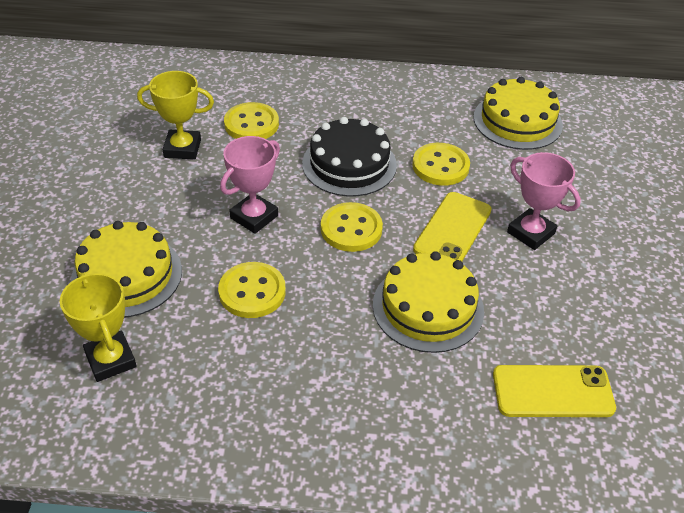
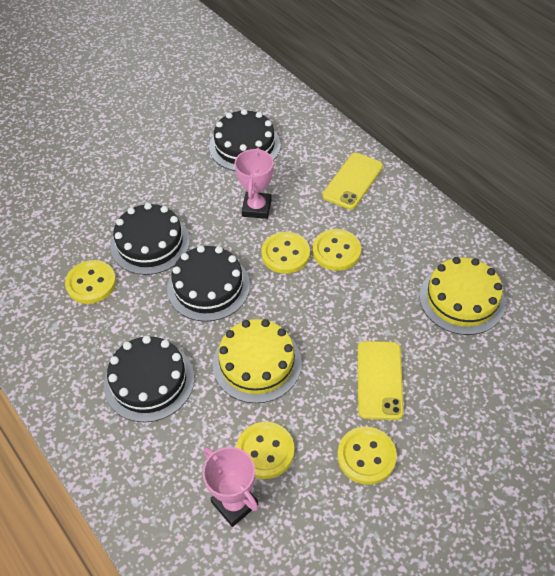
black cake: [302,117,397,197] = 1 -> [104,336,194,422] [110,203,190,275] [167,245,250,322] [209,109,281,171] = 4
yellow button: [218,262,286,318] [224,102,279,139] [321,202,383,252] [412,143,470,186] = 4 -> [65,260,116,304] [236,422,294,479] [261,232,310,274] [313,229,361,271] [337,427,397,485] = 5
yellow cake: [71,221,182,318] [373,251,484,353] [474,77,563,150] = 3 -> [213,319,302,403] [420,257,505,335] = 2
yellow trophy: [60,273,137,382] [137,71,214,160] = 2 -> none = 0

